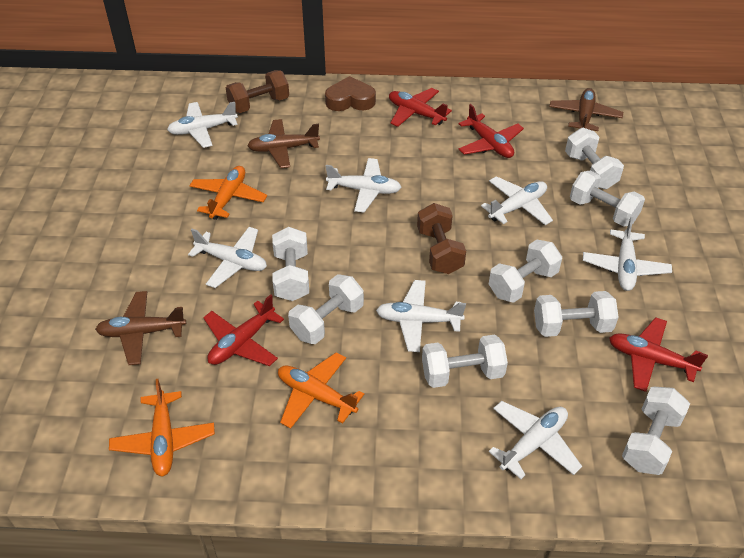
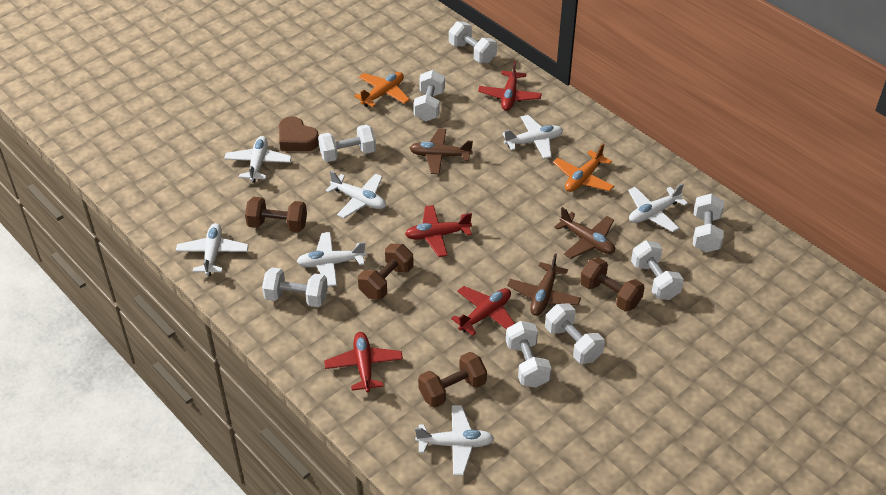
brown dumbbell: [226,70,289,113] [417,203,466,274] = 2 -> [245,197,307,232] [358,244,414,299] [418,352,487,408] [580,258,645,312] = 4
orange plane: [109,379,215,477] [189,166,267,220] [278,352,364,429] = 3 -> [354,72,410,107] [553,144,614,192] = 2

